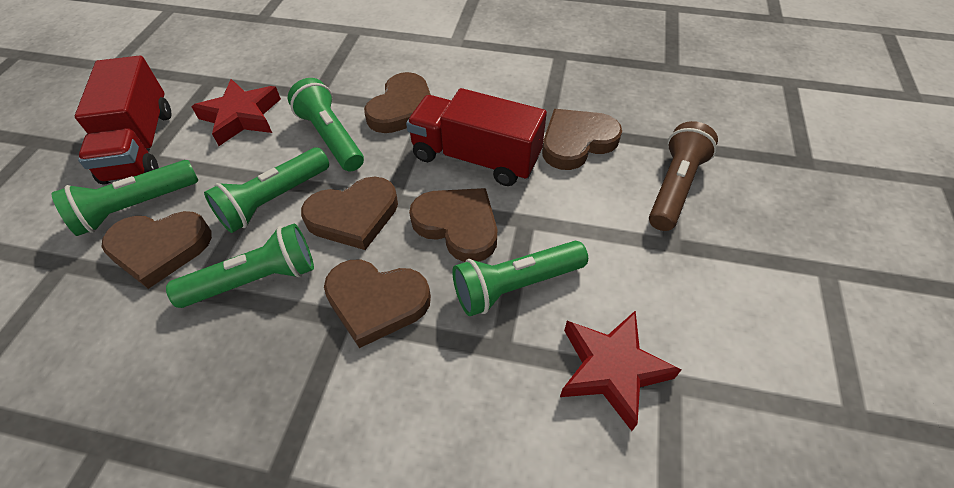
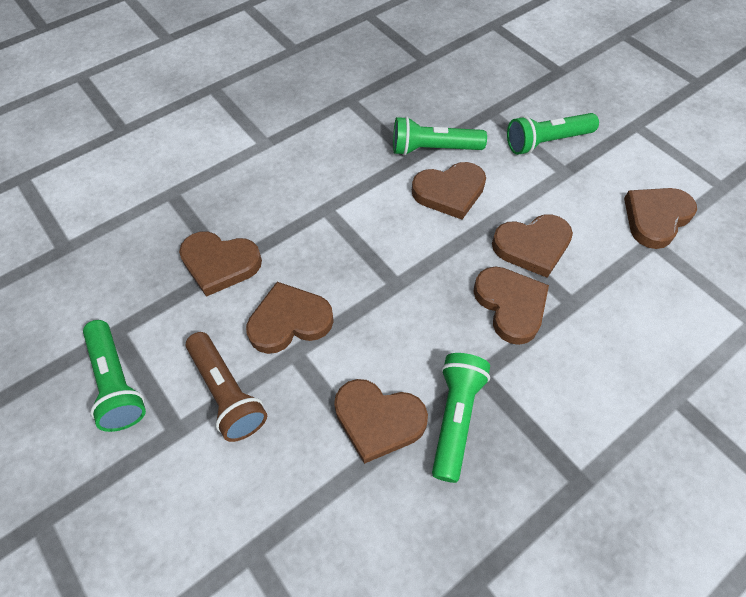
brown heart: [101,211,212,289] [301,177,398,250] [324,260,431,348] [364,72,431,133] [409,188,497,262] [542,109,622,170] = 6 -> [179,232,262,297] [246,282,334,354] [334,379,428,464] [412,162,486,220] [473,266,549,345] [492,214,573,278] [624,188,697,249] = 7
green flashlight: [51,160,199,236] [166,223,314,308] [204,148,329,233] [288,78,364,171] [452,241,588,316] = 5 -> [83,320,146,432] [393,116,487,156] [432,353,490,483] [507,113,599,155] = 4
red star: [191,79,281,146] [560,311,681,431] = 2 -> none = 0
red truck: [75,56,172,185] [406,88,547,186] = 2 -> none = 0

